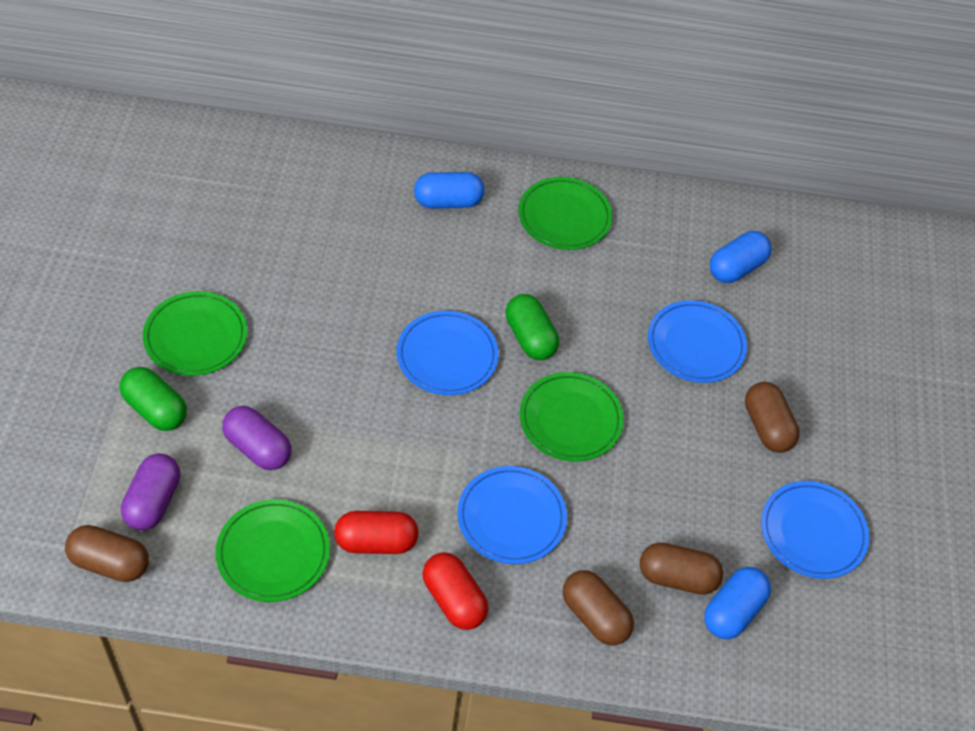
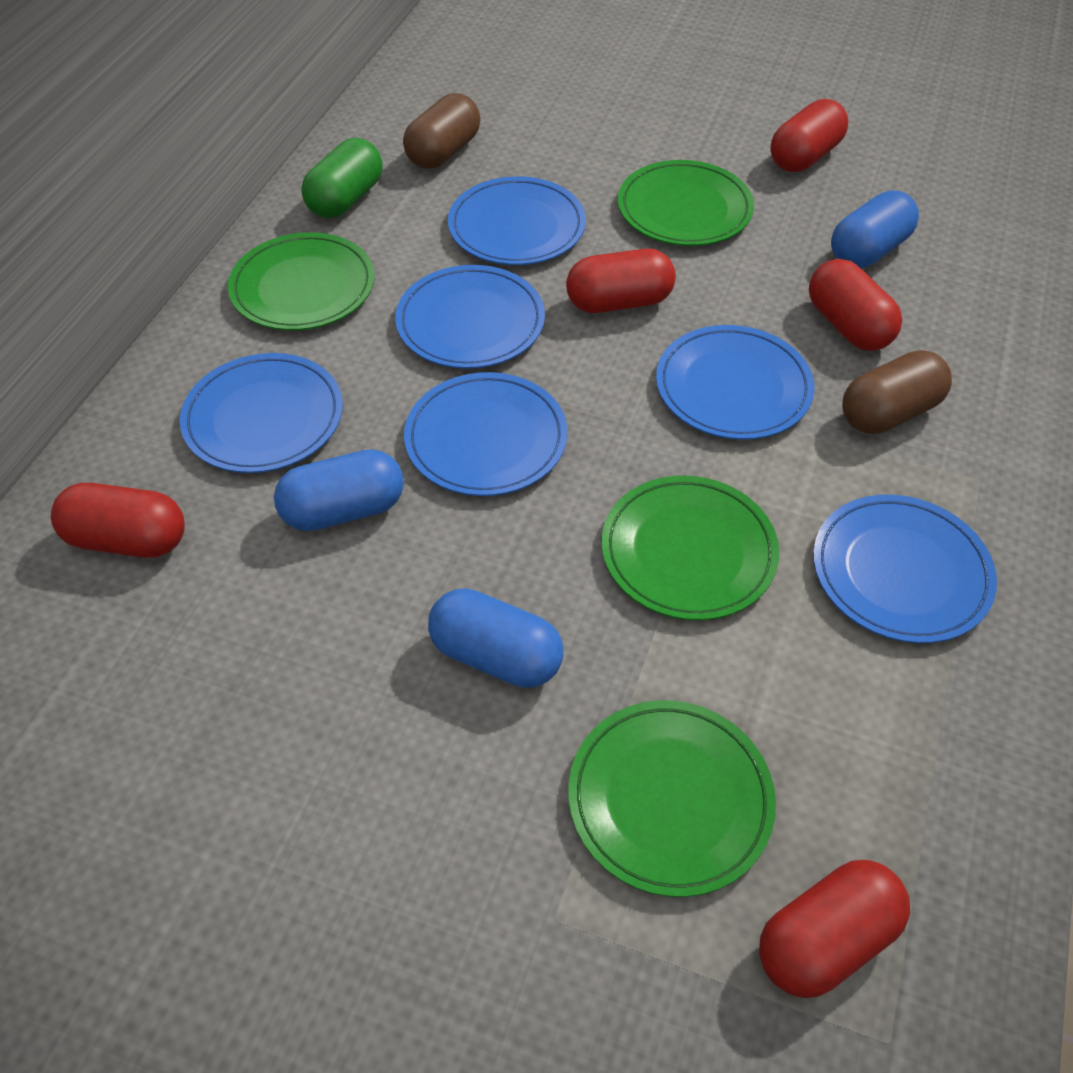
blue plate: [397,311,499,395] [457,466,567,564] [648,300,747,383] [761,481,869,579] = 4 -> [180,353,343,473] [395,265,545,369] [404,372,568,496] [448,176,586,265] [656,325,815,440] [813,494,997,643] = 6
brown capsule: [65,525,149,582] [563,570,634,645] [640,543,723,595] [745,382,800,453] = 4 -> [403,93,481,169] [842,350,952,434] = 2
green capsule: [120,367,187,431] [506,294,559,360] = 2 -> [301,138,383,218] = 1
purple capsule: [121,453,180,530] [222,406,291,470] = 2 -> none = 0
red capsule: [334,511,419,554] [423,552,488,630] = 2 -> [51,483,185,558] [566,248,676,313] [759,860,910,998] [771,99,848,172] [809,259,903,351] = 5

